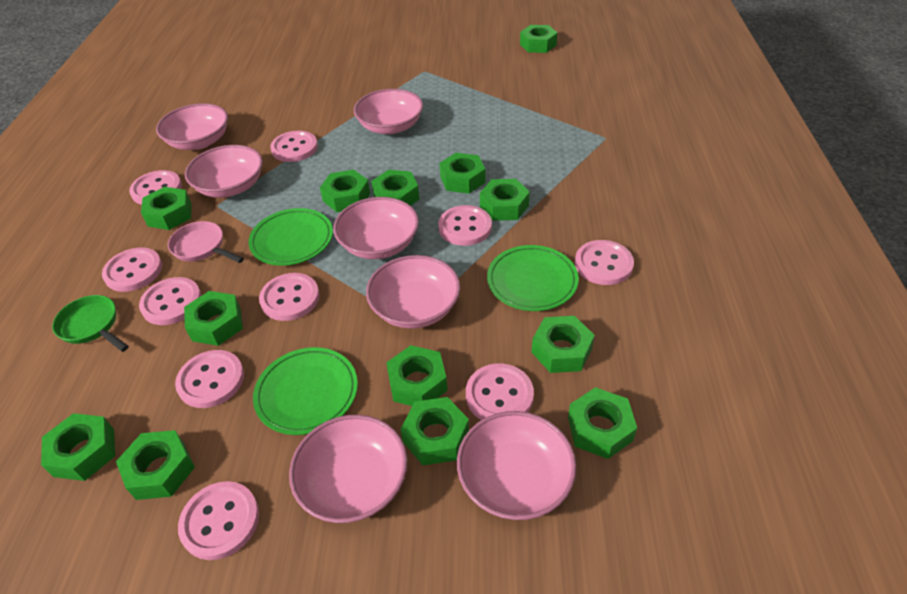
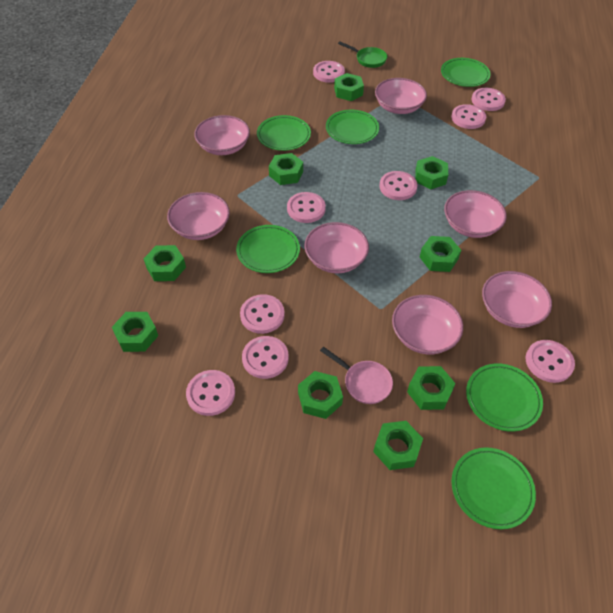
green nut: [41,413,115,481] [116,430,195,500] [141,187,192,230] [184,291,243,346] [320,170,370,212] [371,170,419,206] [386,345,448,406] [401,397,469,465] [439,153,486,194] [480,179,530,221] [520,25,557,53] [532,316,595,373] [568,387,637,459] = 13 -> [112,312,158,352] [144,245,186,281] [269,153,303,185] [298,371,343,419] [334,73,364,101] [373,421,423,470] [407,366,456,410] [415,156,448,189] [420,236,461,272] = 9
green plate: [248,208,333,266] [253,347,358,435] [487,245,579,311] = 3 -> [236,225,300,273] [257,115,311,151] [326,110,379,144] [441,58,491,87] [452,448,536,529] [466,363,543,432] = 6
pink button: [102,248,162,292] [129,170,182,205] [139,277,202,325] [175,350,244,408] [178,481,259,560] [259,273,320,321] [270,131,318,162] [438,205,492,246] [466,363,534,420] [575,240,634,285] = 10 -> [186,370,235,416] [240,294,285,334] [242,336,289,379] [287,192,326,223] [313,61,345,83] [379,171,418,200] [451,104,486,129] [472,88,506,111] [525,340,575,383] = 9

